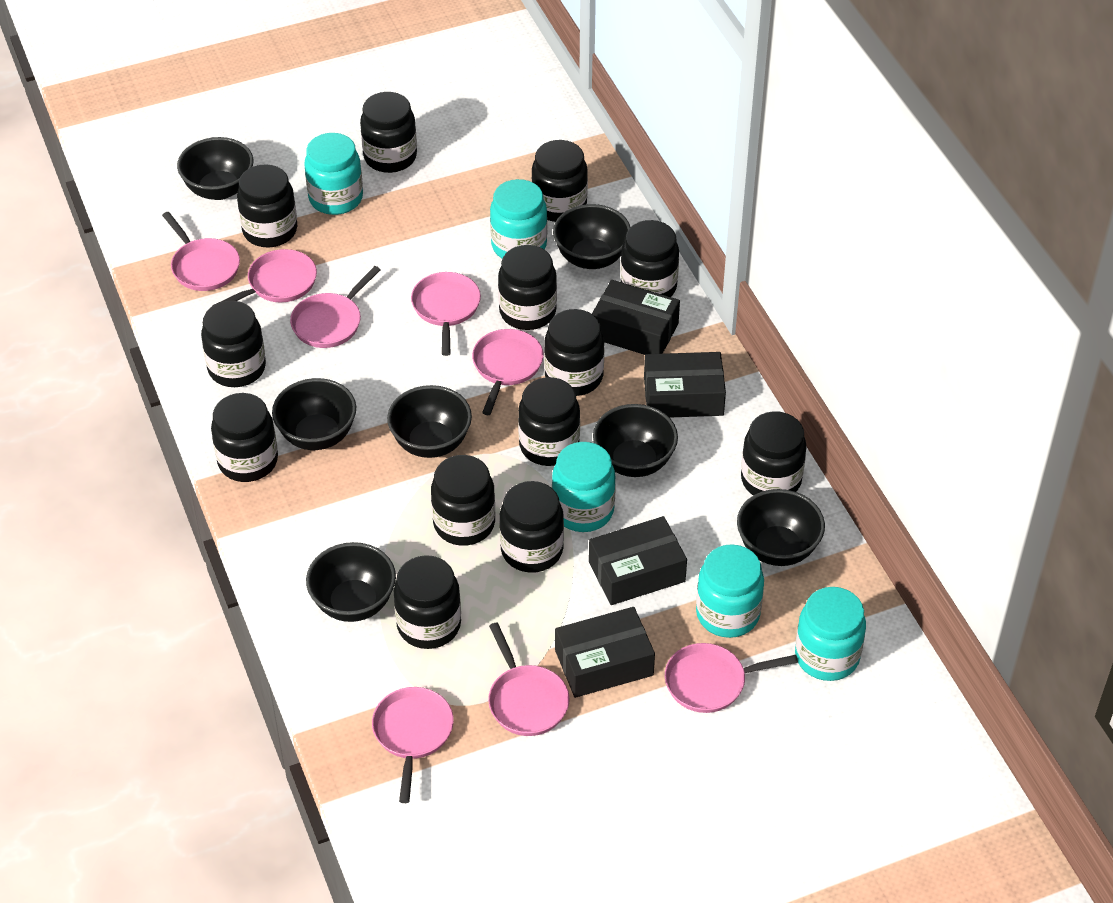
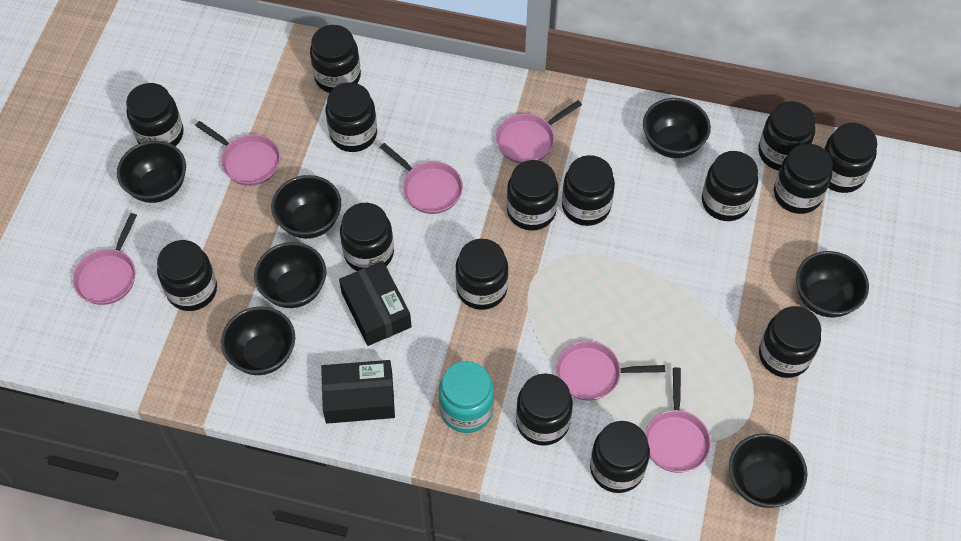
black box: [555,607,655,698] [589,516,687,605] [592,280,680,355] [644,352,726,418] = 4 -> [321,360,395,424] [339,261,412,346] = 2
black jar: [201,301,266,387] [211,393,278,482] [237,164,297,248] [360,92,417,173] [394,555,461,649] [431,455,495,546] [498,245,557,330] [499,481,564,573] [518,377,580,466] [531,140,588,222] [544,309,604,396] [620,220,679,297] [741,411,807,495] = 13 -> [126,83,184,146] [157,240,217,311] [310,25,361,93] [326,82,377,152] [340,203,394,271] [455,239,508,310] [507,160,559,231] [516,374,573,446] [562,155,615,226] [590,421,650,493] [702,151,758,221] [758,101,816,171] [759,306,821,378] [774,144,833,214] [824,123,877,193] = 15
pink pan: [162,212,240,291] [212,249,317,306] [290,266,381,348] [372,687,454,803] [411,272,481,356] [472,329,544,415] [488,622,570,736] [665,643,798,713] = 8 -> [73,213,137,305] [195,121,281,186] [380,143,463,214] [496,100,582,164] [556,341,665,401] [645,367,711,473] = 6
turquoise jar: [304,133,363,215] [490,179,547,259] [552,442,616,532] [696,544,764,638] [795,587,866,681] = 5 -> [439,361,494,433] = 1

